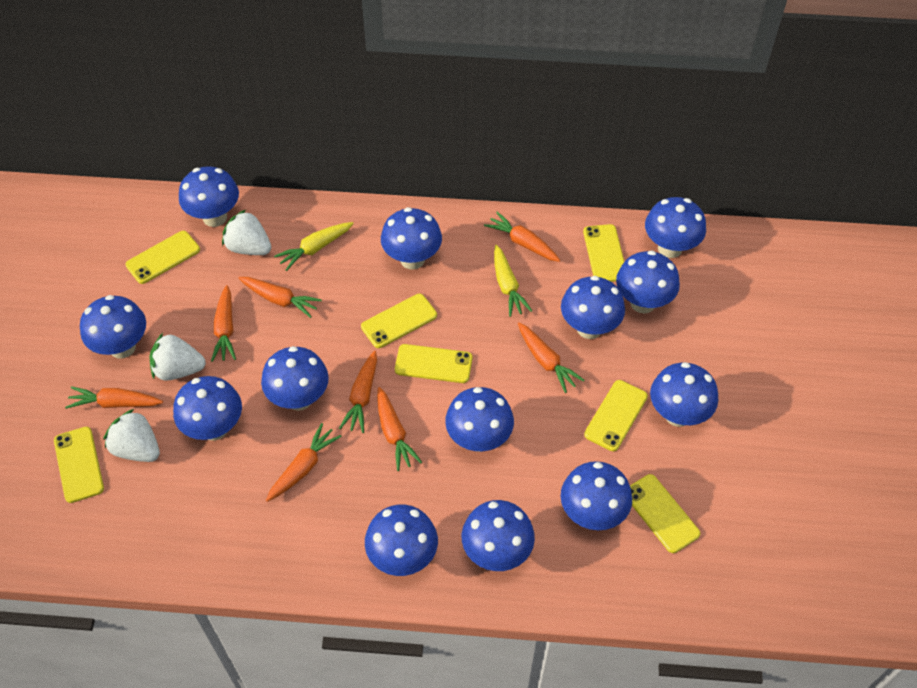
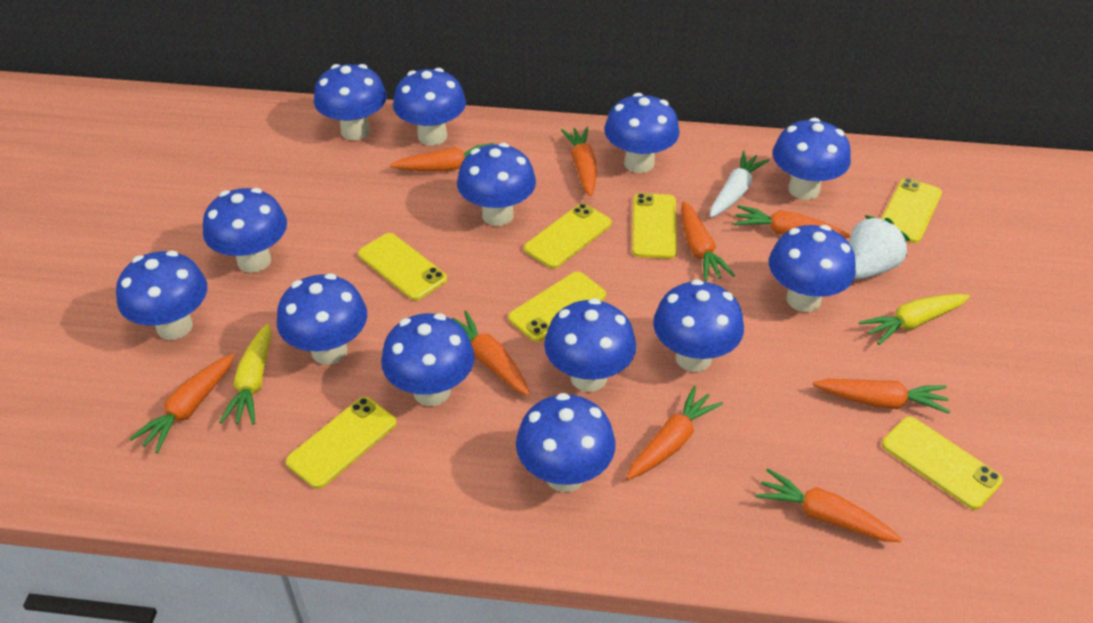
orange carrot: [65,386,163,409] [211,285,236,362] [239,277,322,318] [266,423,342,502] [339,351,377,433] [377,387,422,471] [484,212,560,262] [518,322,585,393] = 8 -> [129,354,235,453] [390,143,494,171] [452,311,530,396] [561,127,596,197] [626,386,723,480] [681,201,735,282] [734,205,851,238] [755,468,902,542] [813,379,950,414] = 9
white carrot: none = 0 -> [710,151,770,217] = 1
white strawberry: [103,409,160,462] [149,333,206,381] [222,210,271,255] = 3 -> [849,215,910,279] = 1

